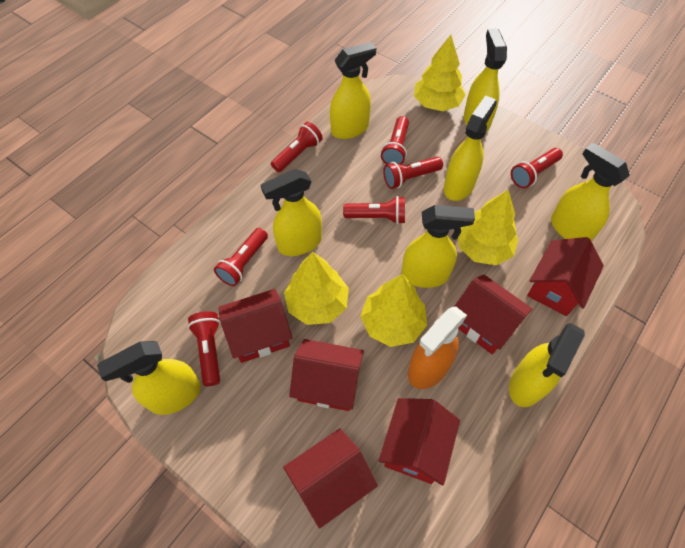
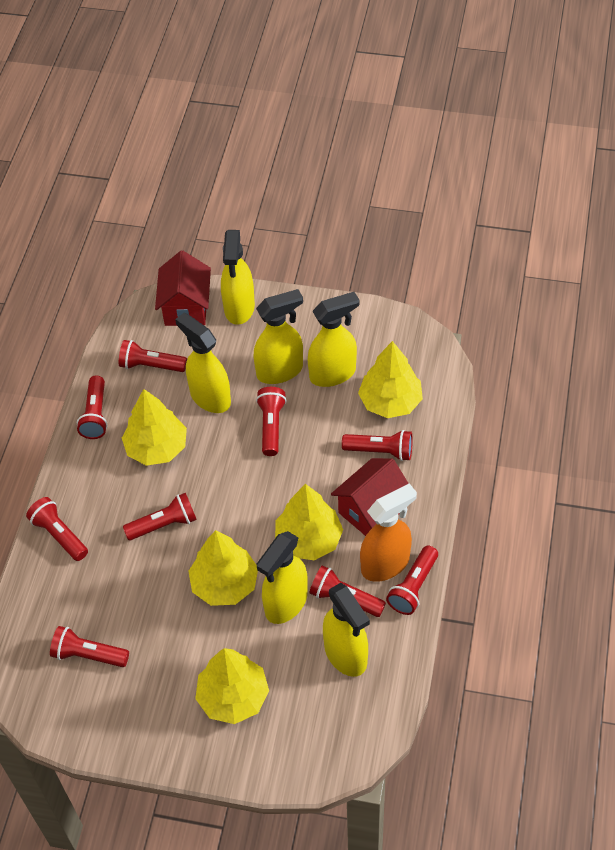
red flashlight: [188,311,220,386] [214,228,268,286] [271,122,323,172] [343,196,405,224] [381,116,409,164] [383,157,443,189] [511,148,563,188] = 7 -> [26,497,88,561] [50,626,129,667] [77,375,108,439] [119,340,187,372] [123,493,197,540] [256,387,287,456] [310,565,386,617] [342,430,413,461] [386,546,438,615] = 9
red house: [219,289,292,363] [283,428,378,528] [289,339,364,411] [379,398,460,485] [454,275,533,354] [527,237,604,316] = 6 -> [155,251,211,326] [331,458,409,536] = 2
yellow spray bottle: [97,341,201,415] [261,169,322,256] [330,42,376,139] [401,205,475,288] [443,95,497,201] [464,28,507,133] [509,323,585,407] [551,143,630,241] = 8 -> [175,313,231,413] [221,230,255,325] [253,289,303,384] [256,531,308,624] [308,292,359,387] [323,583,370,677] = 6
yellow tree: [284,252,349,325] [360,274,427,347] [414,35,466,111] [458,190,518,265] = 4 -> [122,389,187,466] [188,530,258,606] [195,648,269,724] [275,484,343,560] [358,341,423,418] = 5

